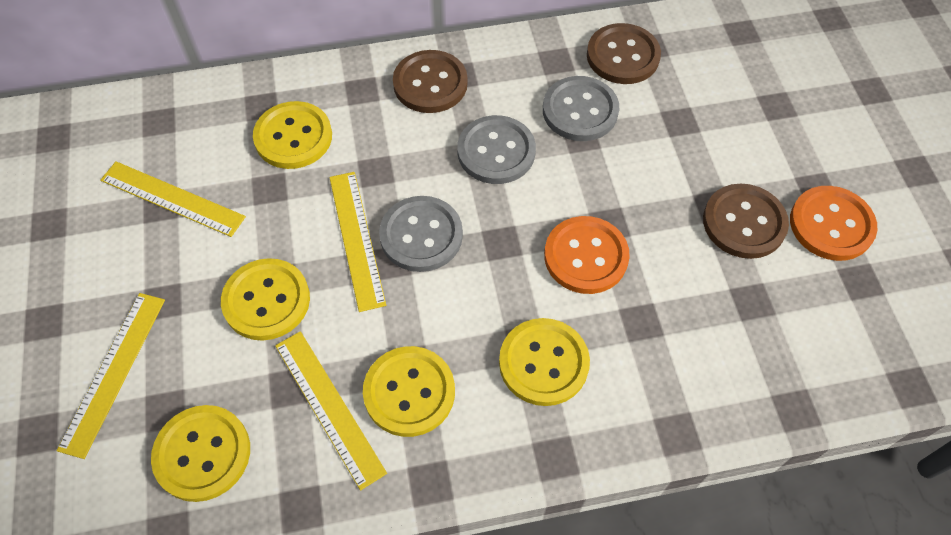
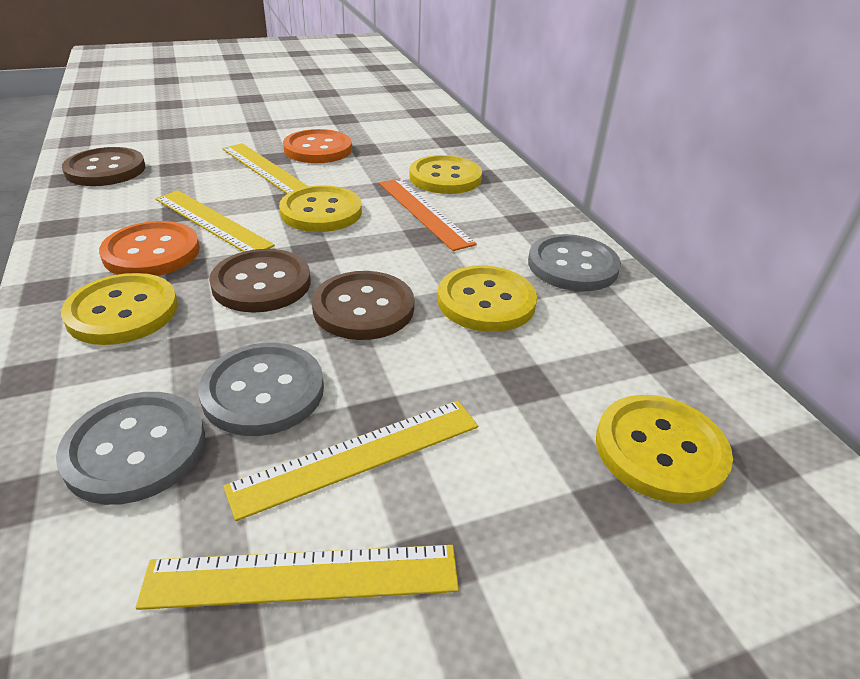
orange ruler: none = 0 -> [379,178,477,251] = 1

